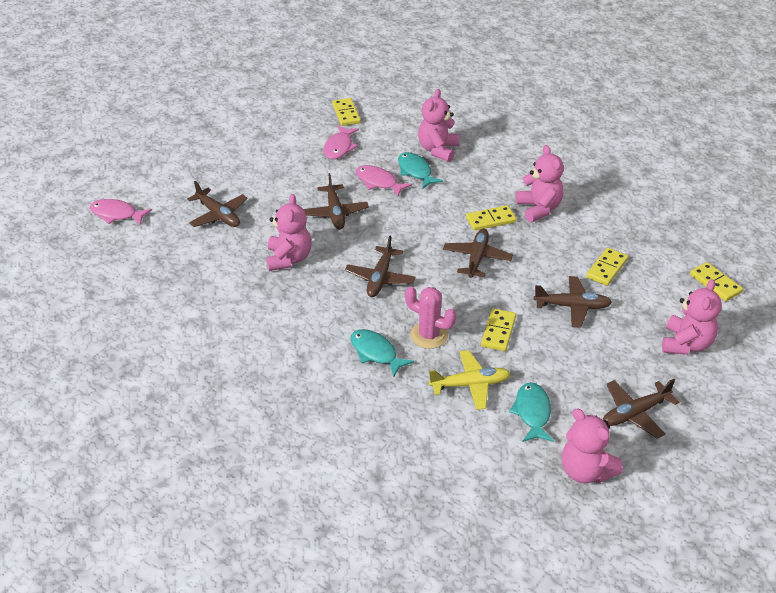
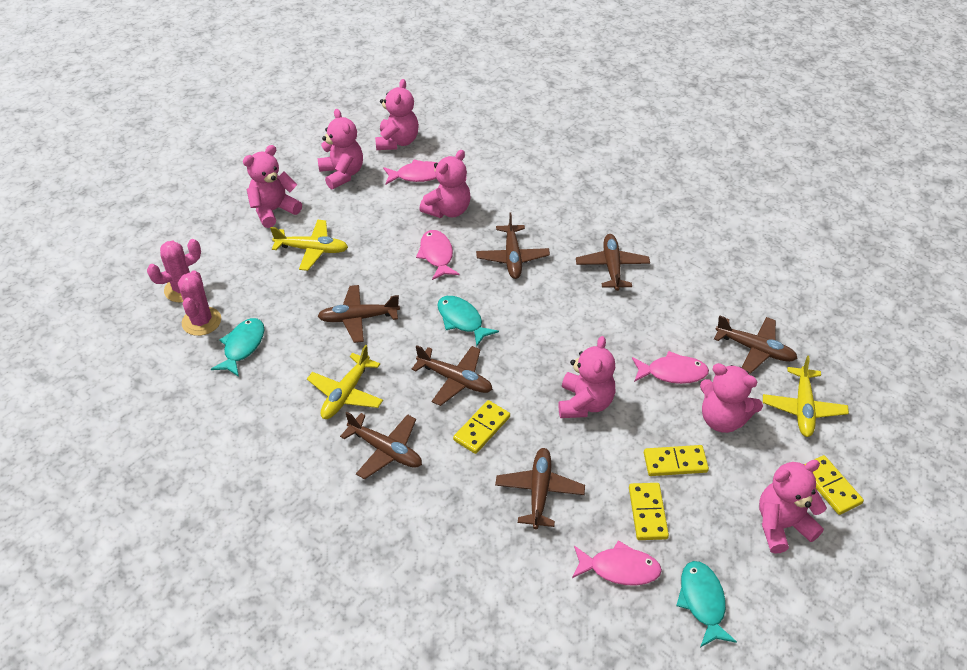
brown plane: [187,181,248,227] [304,173,369,229] [345,236,416,297] [443,229,513,278] [533,276,612,328] [603,379,679,439] = 6 -> [318,285,400,343] [340,412,422,479] [411,345,493,406] [476,212,550,279] [495,448,585,529] [576,234,650,291] [714,315,798,374] = 7
pink cactus: [405,286,456,349] = 1 -> [147,239,201,302] [178,270,221,336] = 2
pink fish: [90,199,152,225] [323,125,359,159] [356,165,412,197] = 3 -> [383,159,437,184] [416,230,459,280] [572,540,662,585] [632,351,709,384] = 4
pink teddy bear: [266,194,312,271] [418,89,459,162] [516,145,564,222] [562,408,623,483] [662,279,722,355] = 5 -> [243,145,302,228] [318,109,363,189] [375,79,419,150] [419,150,471,218] [559,336,615,418] [700,363,763,433] [759,460,827,554] = 7
yellow domino: [332,98,361,126] [466,205,516,231] [481,308,516,351] [586,248,628,286] [690,262,743,301] = 5 -> [453,400,510,454] [629,483,669,540] [644,445,709,476] [804,455,864,515] = 4
yellow plane: [428,350,511,410] = 1 -> [270,220,348,271] [307,345,383,419] [763,356,849,437] = 3

